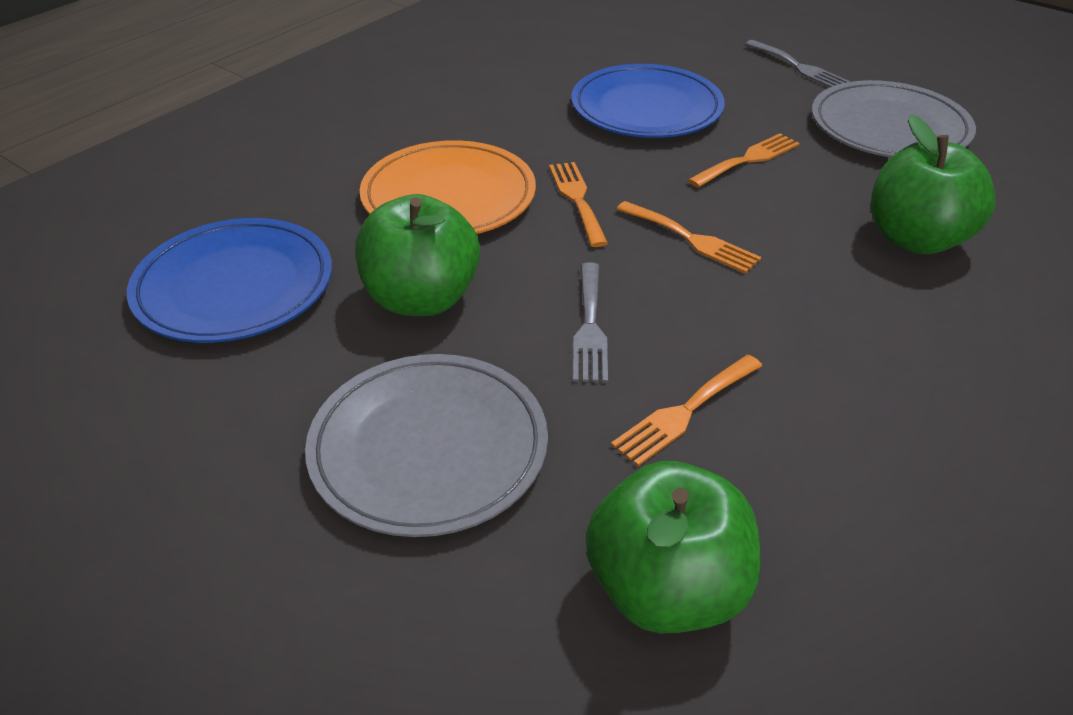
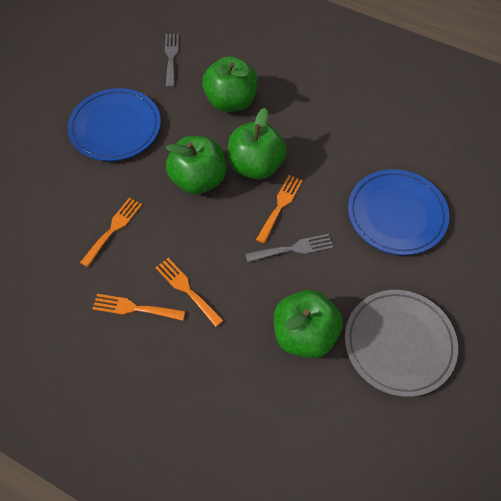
green apple: [355,194,480,316] [585,461,760,633] [871,115,996,255] = 3 -> [166,136,226,194] [202,56,258,112] [228,108,287,180] [274,290,343,358] = 4
grey plate: [305,354,548,537] [812,80,976,157] = 2 -> [345,290,458,397] = 1
orange plate: [360,140,536,234] = 1 -> none = 0

